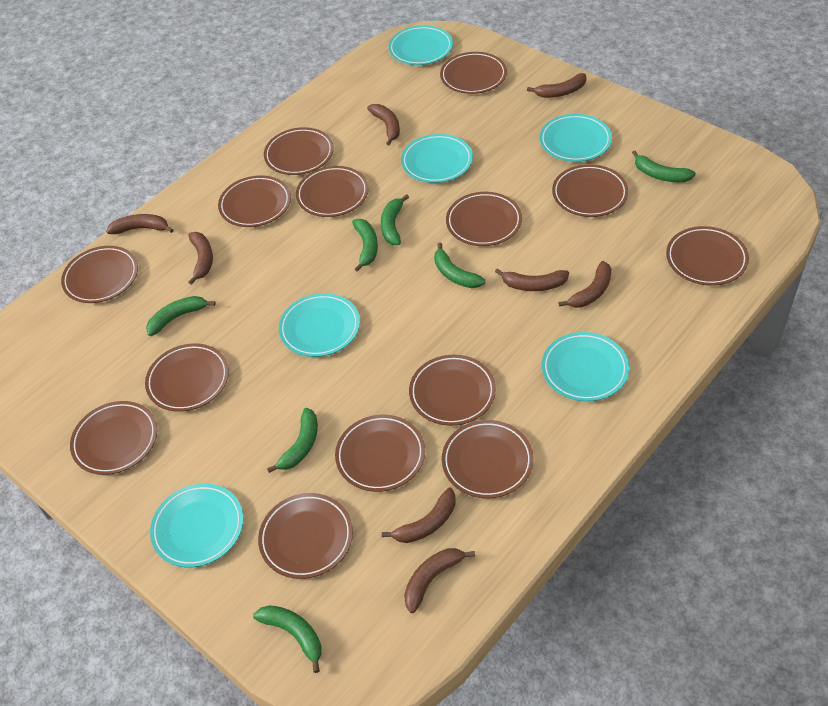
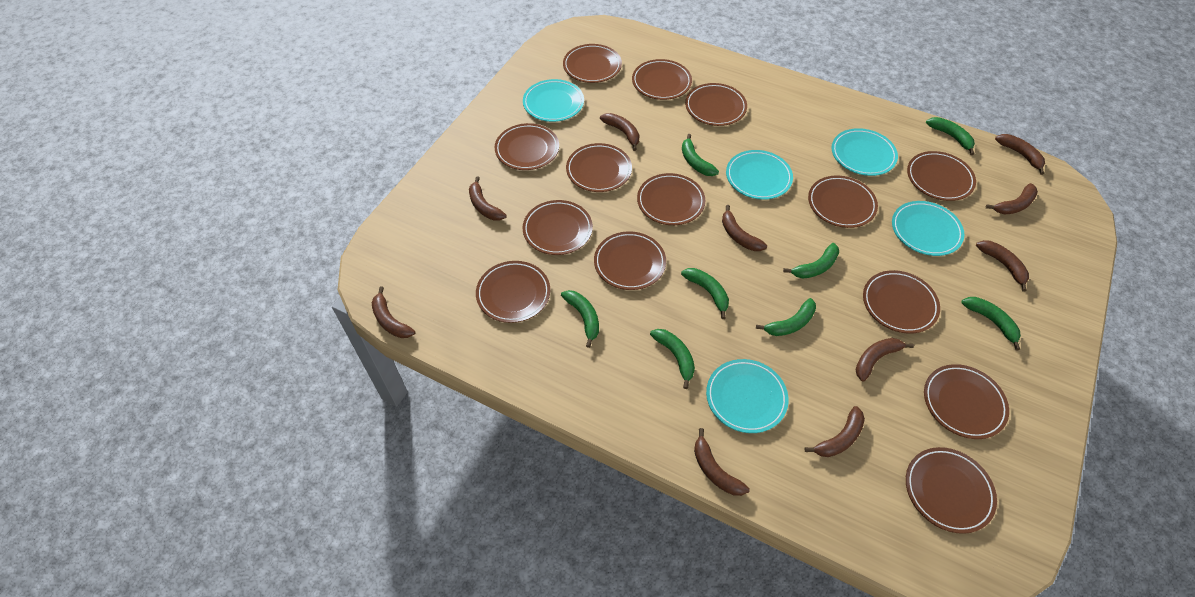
brown banana: [106,214,174,234] [188,232,213,285] [367,104,400,145] [382,488,455,543] [404,548,475,613] [495,269,569,291] [527,73,587,98] [558,261,611,308] = 8 -> [372,287,415,338] [469,176,507,221] [600,113,640,151] [694,428,750,496] [722,205,767,251] [804,406,865,457] [855,338,914,381] [976,240,1029,292] [986,183,1038,214] [995,134,1045,175] = 10
green banana: [146,296,216,336] [253,605,322,673] [267,408,318,473] [352,219,378,272] [381,194,409,245] [434,242,486,288] [632,151,696,182] = 7 -> [561,290,599,348] [650,329,695,389] [681,268,729,319] [682,134,719,176] [756,298,816,336] [783,243,839,279] [926,117,975,155] [961,297,1021,351] = 8
turquoise plate: [150,484,243,568] [279,293,360,357] [388,25,453,65] [401,134,473,183] [540,114,612,162] [542,332,629,401] = 6 -> [523,79,584,122] [706,359,789,433] [726,150,793,200] [832,128,898,176] [892,201,965,256] = 5

